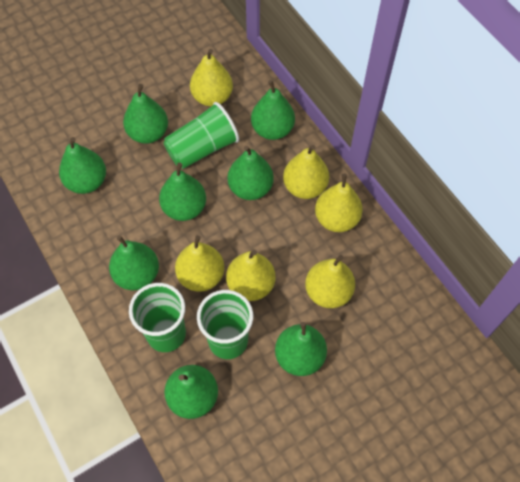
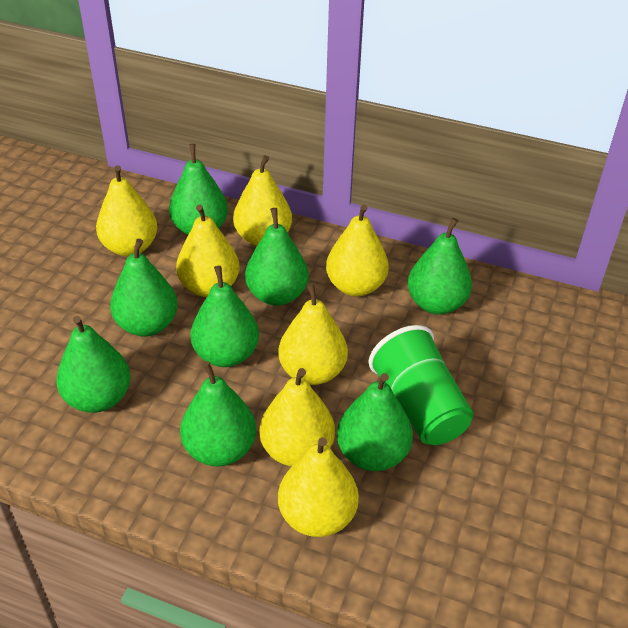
green cup: [129,283,186,352] [163,102,239,169] [197,290,253,359] = 3 -> [369,325,473,445] = 1
yellow pear: [175,235,224,292] [190,49,233,106] [226,250,276,301] [283,145,329,199] [305,255,355,308] [315,174,363,232] = 6 -> [96,165,157,256] [176,205,240,297] [233,155,292,246] [259,368,335,467] [278,283,348,385] [278,437,359,537] [326,204,389,296] = 7

